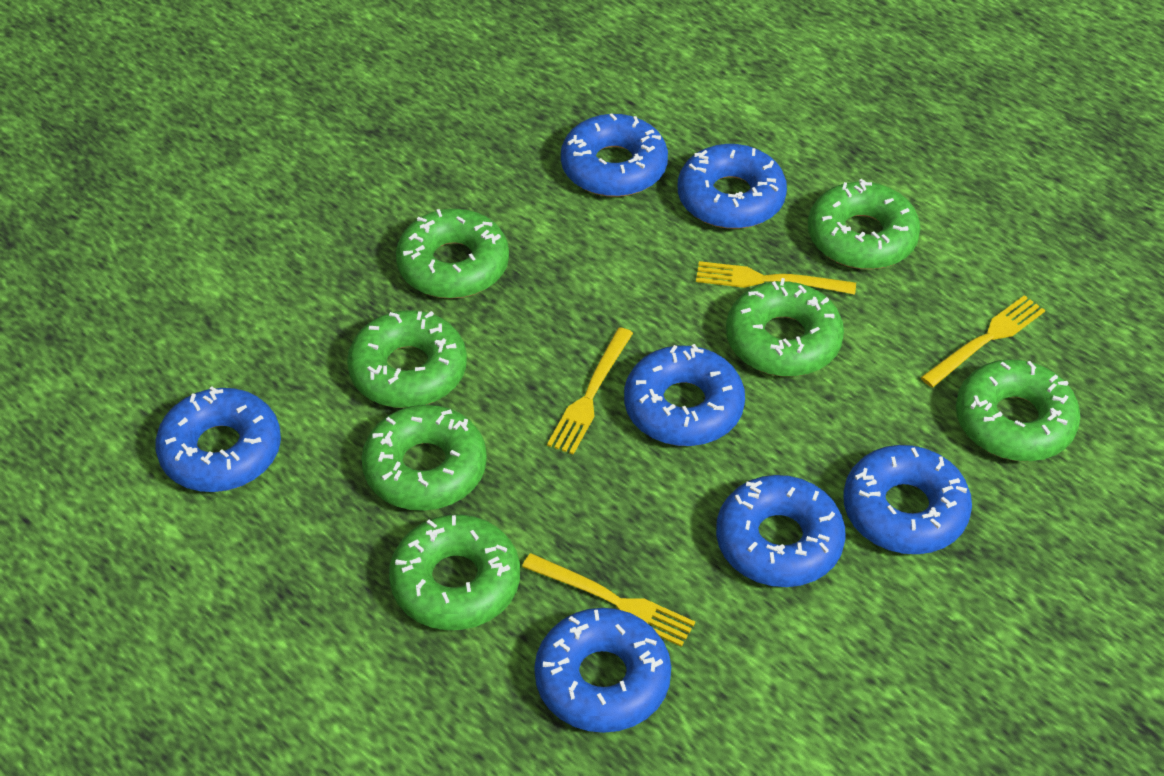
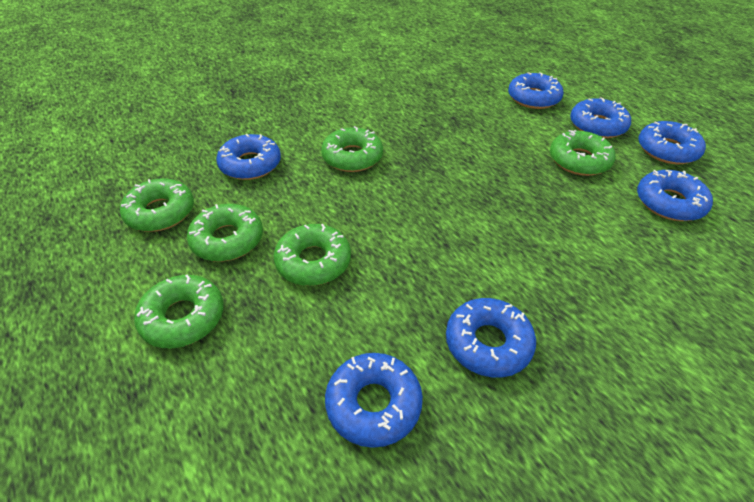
green donut: [347,310,467,408] [361,405,487,511] [389,515,520,630] [396,209,509,299] [726,278,844,377] [808,179,920,269] [956,359,1080,461] = 7 -> [120,179,194,232] [134,275,224,348] [187,204,263,262] [274,224,351,286] [321,126,383,172] [550,130,616,176] = 6
yellow fork: [522,553,695,647] [547,327,633,455] [696,261,856,295] [920,295,1045,387] = 4 -> none = 0

